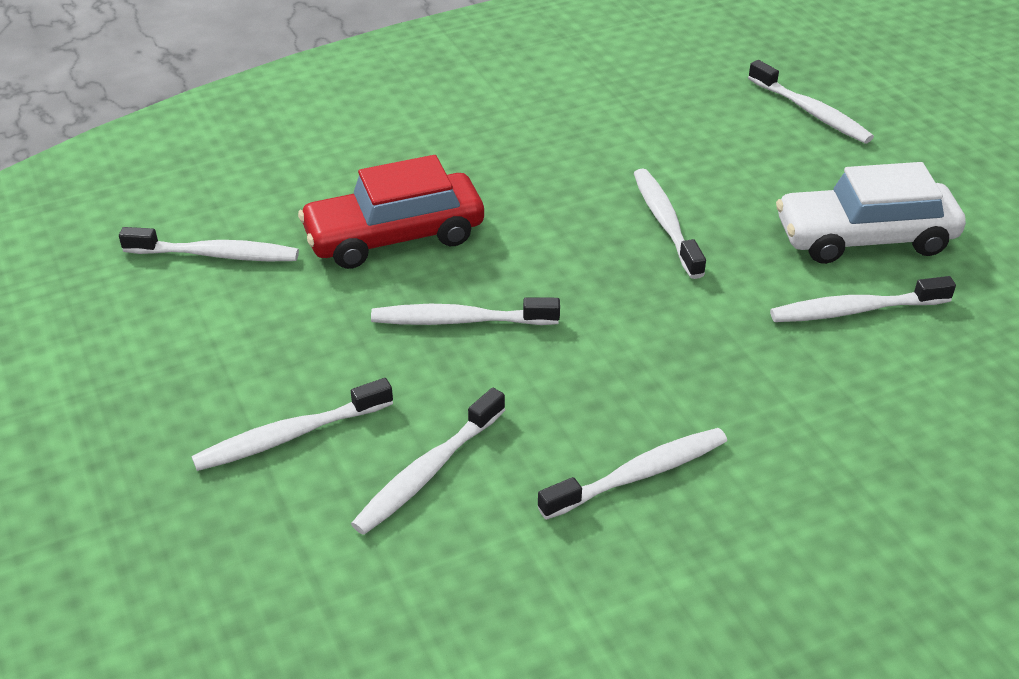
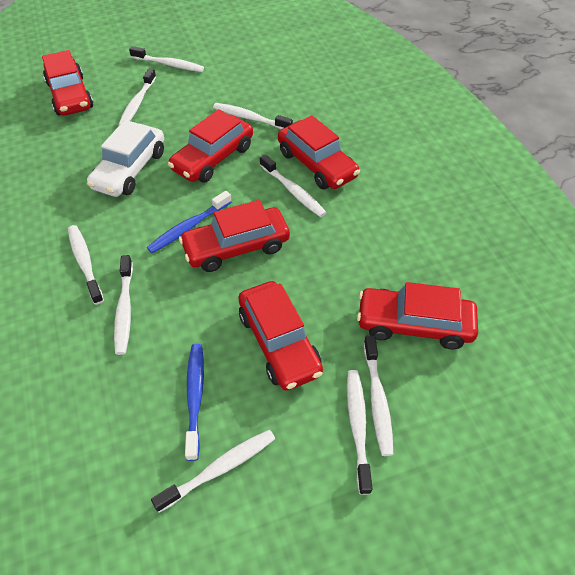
blue toothbrush: none = 0 -> [147,191,231,253] [185,344,204,461] = 2
red car: [298,155,484,269] = 1 -> [42,50,93,116] [168,109,253,182] [179,200,290,272] [238,281,323,390] [278,115,360,190] [357,282,478,349] = 6
white toothbrush: [119,227,299,261] [191,378,393,471] [351,388,505,535] [371,297,560,325] [538,428,727,520] [634,169,706,279] [748,60,874,143] [770,276,956,322] = 8 -> [68,225,104,305] [114,255,133,355] [118,68,156,126] [129,46,204,72] [151,430,275,513] [213,103,293,129] [260,154,327,217] [347,370,372,495] [364,335,393,456] = 9

